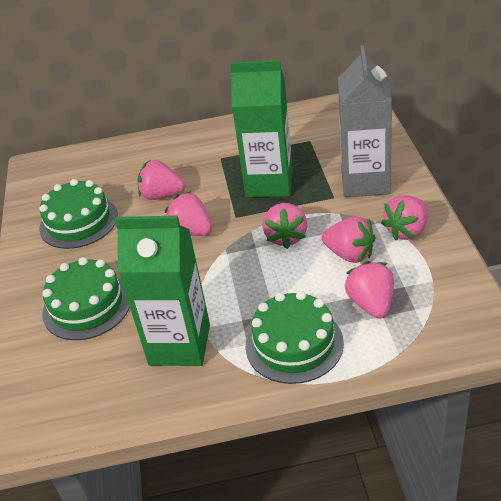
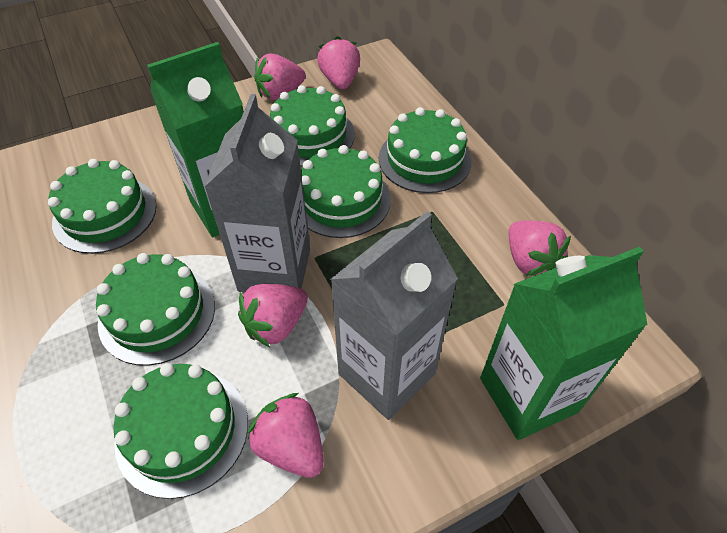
green cake: [39,179,118,249] [42,257,130,340] [246,291,344,384] = 3 -> [48,159,157,254] [96,253,215,366] [113,363,248,499] [270,85,355,167] [301,145,391,238] [379,107,472,193] = 6
grey carton: [338,45,392,197] = 1 -> [204,94,310,292] [330,211,458,420] = 2
pink strawberry: [138,160,185,200] [165,191,212,236] [263,203,307,249] [322,216,376,263] [345,261,394,319] [381,195,429,241] = 6 -> [238,284,308,348] [248,393,324,478] [254,54,305,100] [317,36,360,89] [508,220,571,276] = 5

